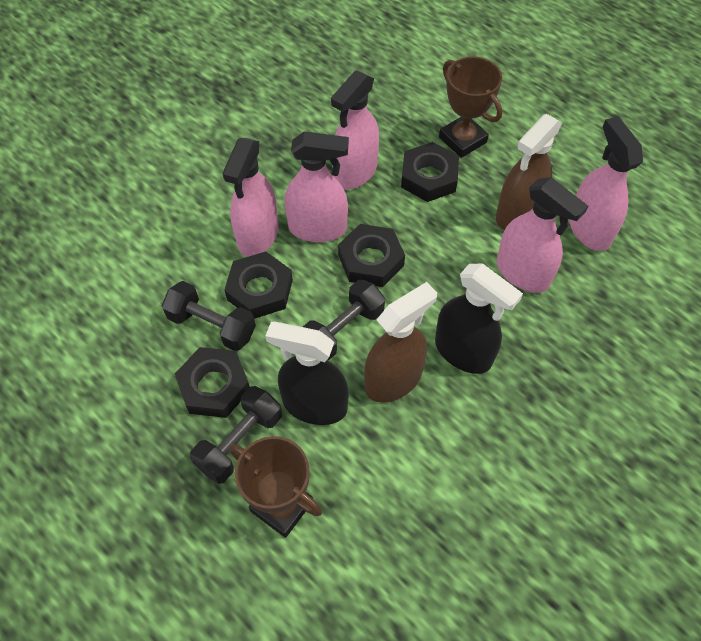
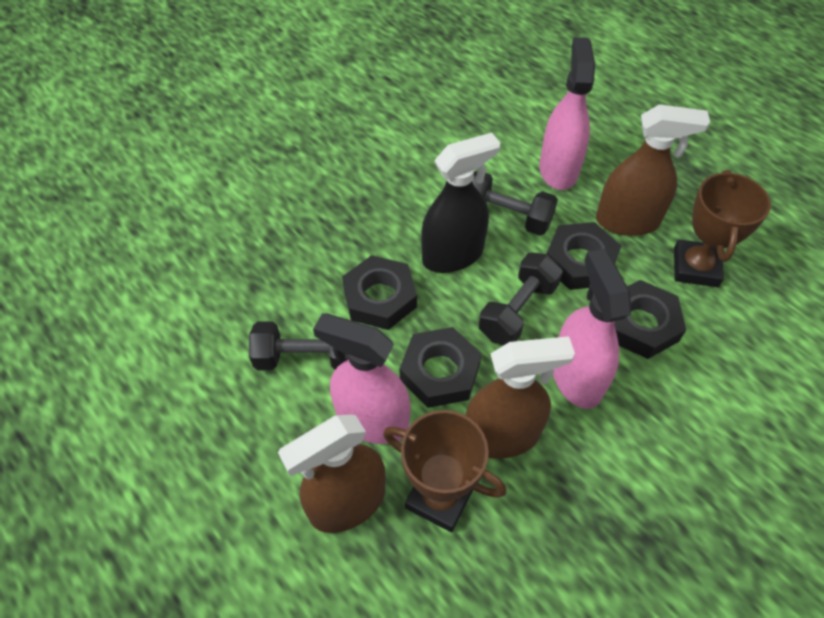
black spray bottle: [265,322,349,425] [435,264,523,374] = 2 -> [421,133,500,273] = 1
brown spray bottle: [364,282,437,403] [496,114,562,230] = 2 -> [278,415,386,533] [465,336,575,459] [596,104,710,236] = 3
pink spray bottle: [222,138,278,257] [285,131,349,242] [331,70,379,190] [496,177,588,293] [569,117,643,251] = 5 -> [313,313,411,444] [539,37,595,190] [553,249,632,409] = 3

